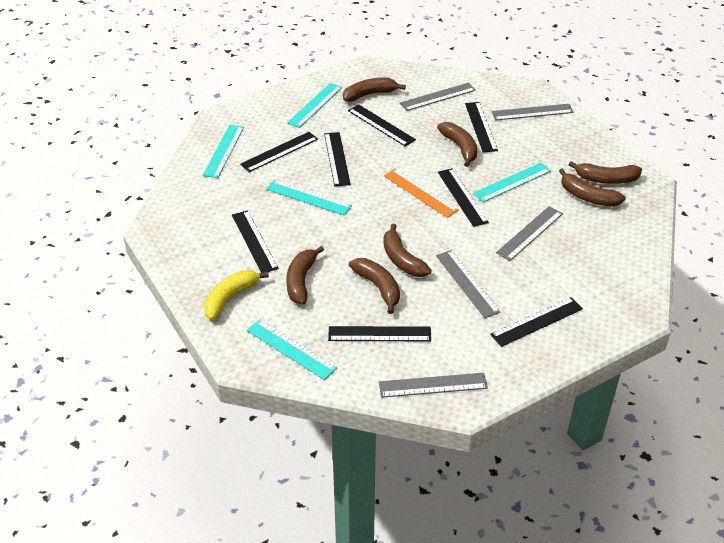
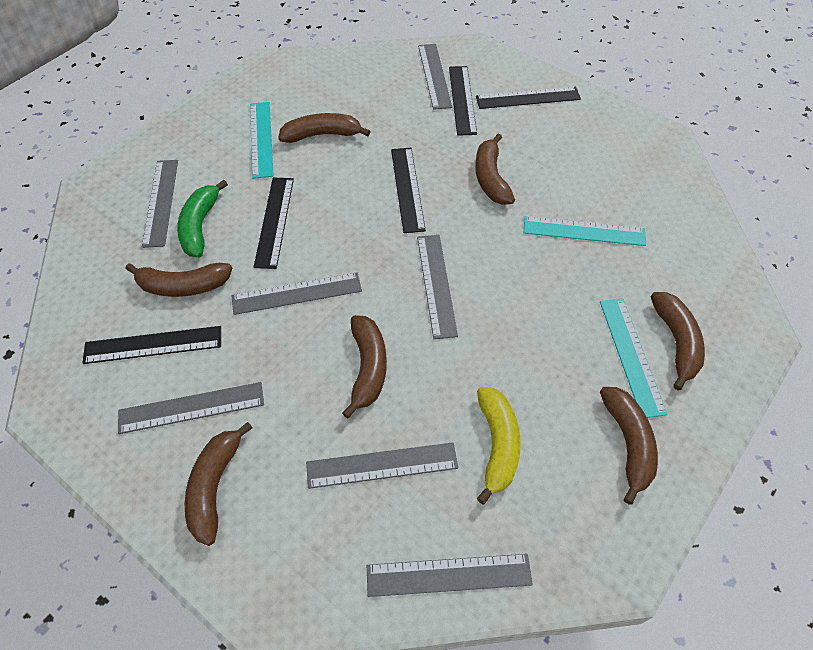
black ruler: [232,210,279,273] [240,132,318,172] [324,132,351,187] [328,326,431,341] [348,104,416,146] [438,168,489,227] [465,102,498,152] [490,297,583,347] = 8 -> [82,326,221,364] [254,178,294,269] [391,148,426,233] [449,66,477,136] [476,87,581,109] = 5
green banana: none = 0 -> [177,180,228,257] = 1
grey ruler: [379,373,488,398] [400,83,476,111] [436,250,500,318] [492,104,574,121] [496,206,563,261] = 5 -> [118,382,264,434] [142,160,178,248] [231,272,362,315] [306,442,458,489] [367,554,533,597] [417,235,458,339] [418,44,452,110] = 7
orange ruler: [384,169,459,218] = 1 -> none = 0
turquoise ruler: [203,125,244,178] [247,319,337,380] [266,180,352,215] [287,83,342,128] [473,162,551,202] = 5 -> [250,102,274,179] [524,216,646,246] [600,298,668,418] = 3

